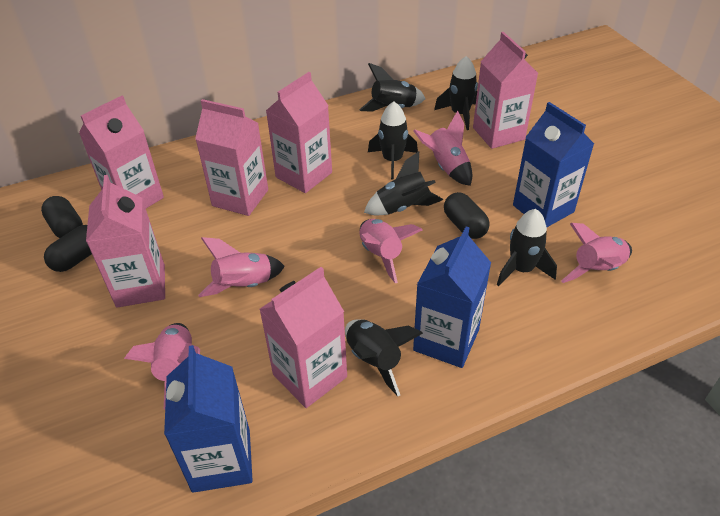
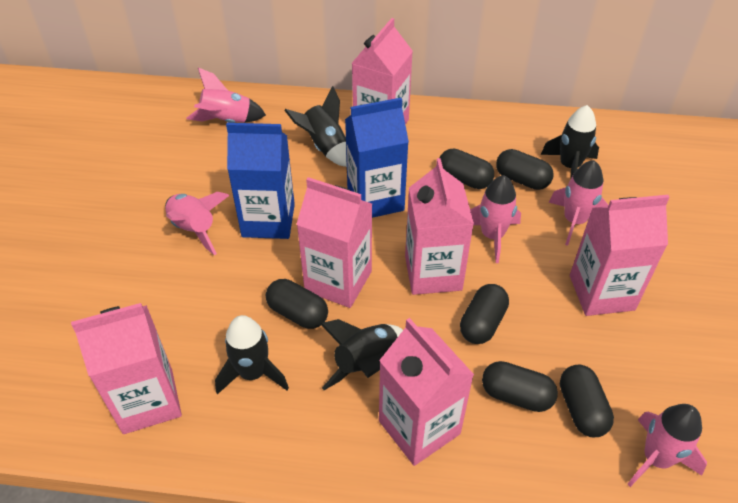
black capsule: [41,196,83,238] [44,225,92,272] [444,192,490,239] = 3 -> [266,279,328,329] [439,148,494,189] [460,284,509,344] [482,361,558,412] [496,149,553,190] [560,364,614,437] = 6
black rocket: [345,320,423,396] [359,63,425,112] [364,151,443,215] [368,101,418,180] [434,56,478,130] [497,209,557,286] = 6 -> [215,315,289,394] [284,86,347,167] [320,319,403,390] [541,105,599,178] = 4
blue carton: [164,345,253,493] [413,226,491,368] [513,102,594,227] = 3 -> [226,123,295,239] [345,98,409,218] = 2

